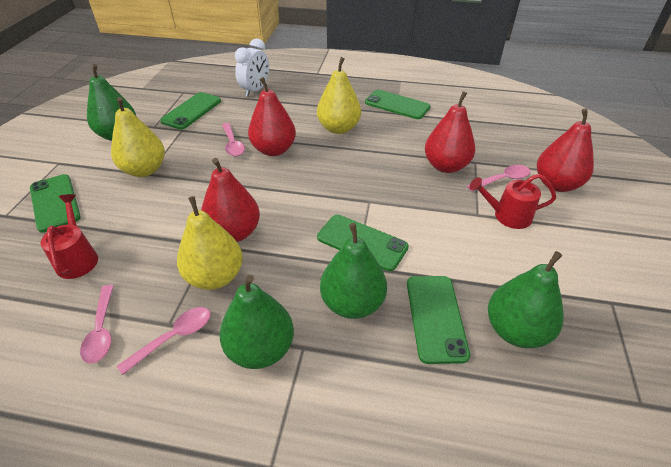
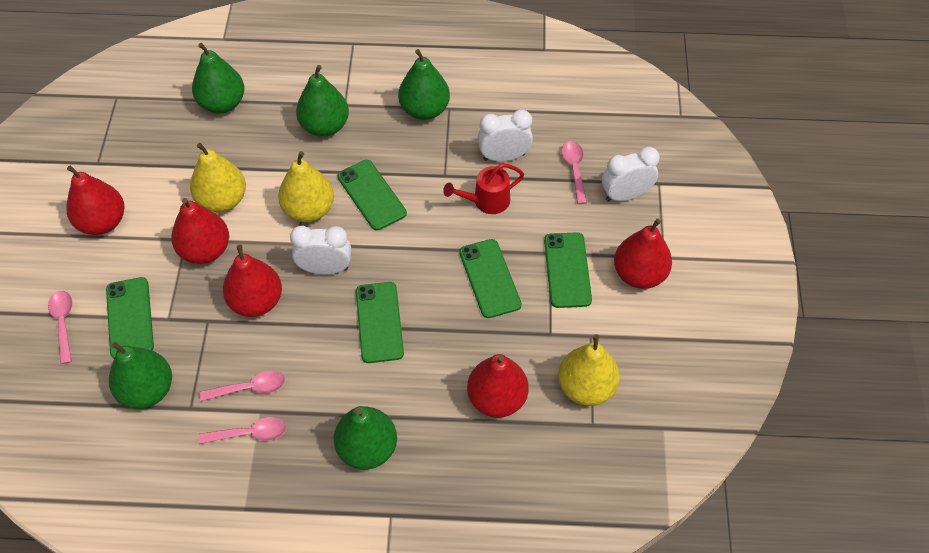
green pear: [87,64,136,141] [219,275,294,369] [320,223,387,319] [488,251,564,348] = 4 -> [109,342,172,409] [192,43,244,113] [296,65,349,137] [334,406,397,470] [398,49,450,120] = 5
red pear: [201,158,260,242] [248,77,296,156] [425,91,475,173] [537,109,594,192] = 4 -> [66,166,124,235] [171,198,229,264] [223,245,282,317] [467,354,528,418] [614,219,672,289] = 5
red watering can: [40,194,98,279] [469,174,556,229] = 2 -> [443,163,524,214] = 1
white clock: [235,39,269,96] = 1 -> [290,226,351,275] [478,109,533,162] [602,147,660,202] = 3

